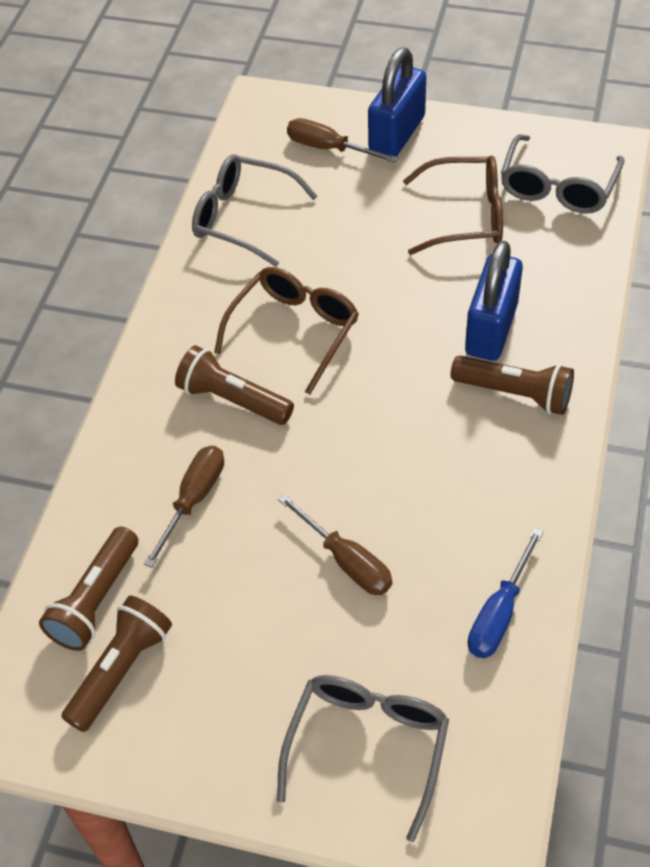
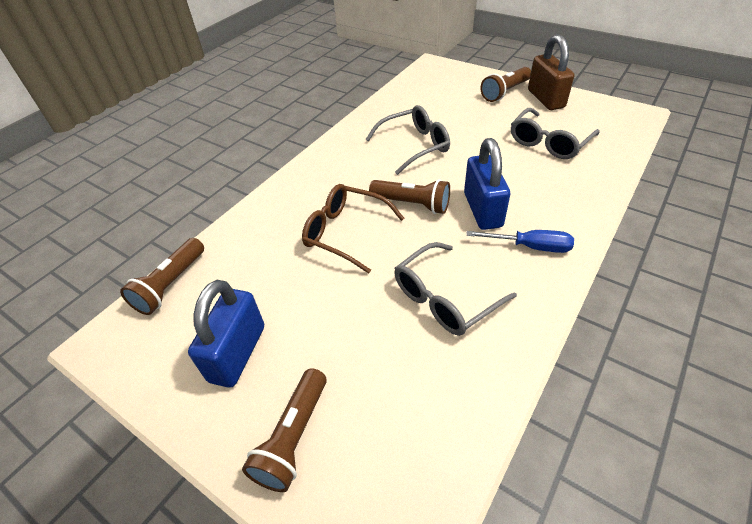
brown glasses: [214,267,359,395] [403,156,503,255] = 2 -> [302,184,404,273] = 1
brown padlock: none = 0 -> [528,34,574,110] = 1
brown screwdriver: [144,446,224,568] [278,494,392,595] [287,118,398,163] = 3 -> none = 0

